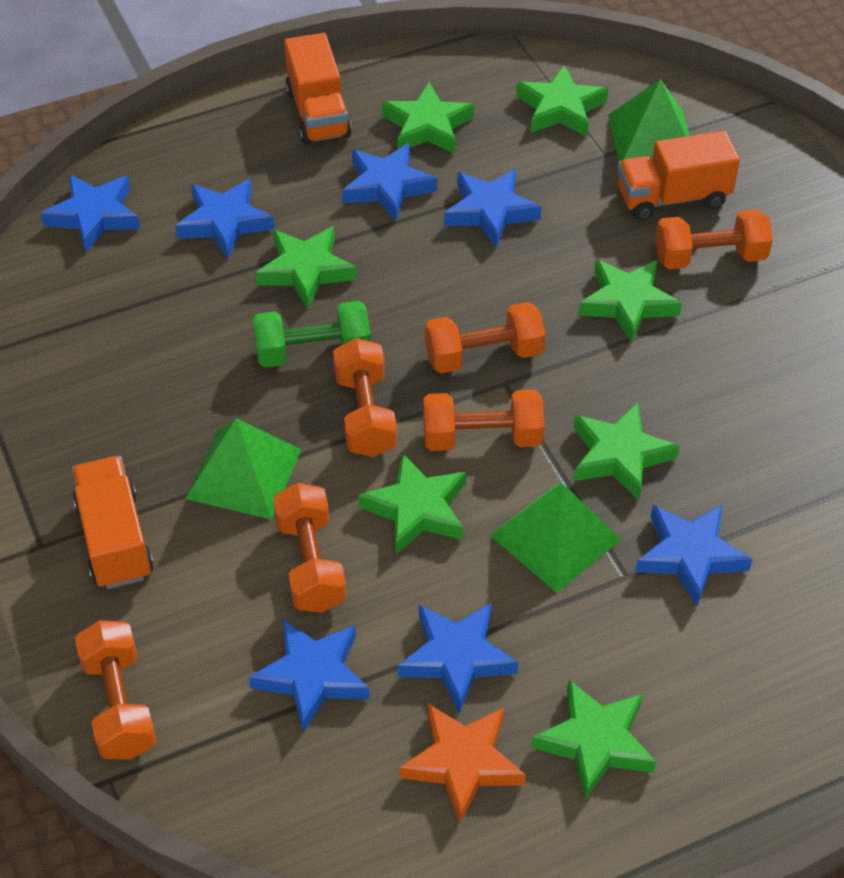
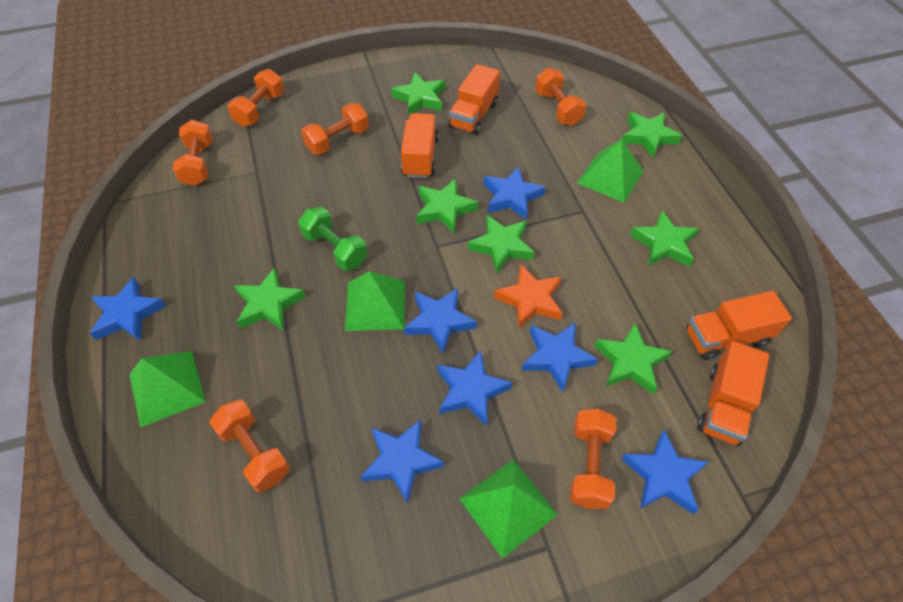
green pyramid: [185,418,302,520] [490,483,622,593] [608,79,690,161] = 3 -> [129,351,206,428] [345,271,405,331] [459,459,558,559] [577,139,644,203] = 4
orange truck: [72,456,154,589] [284,33,352,144] [617,131,740,221] = 3 -> [401,113,439,178] [449,64,500,135] [686,291,792,360] [697,341,769,446] = 4

